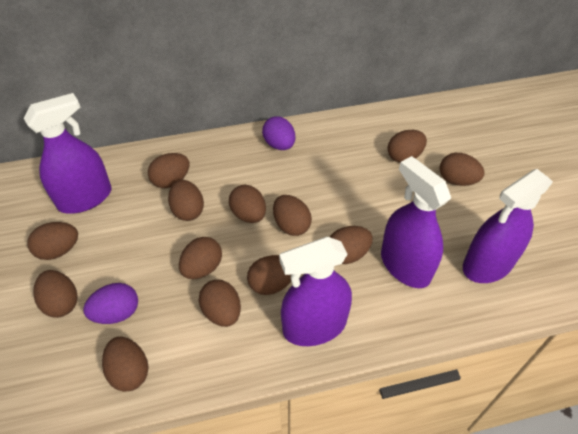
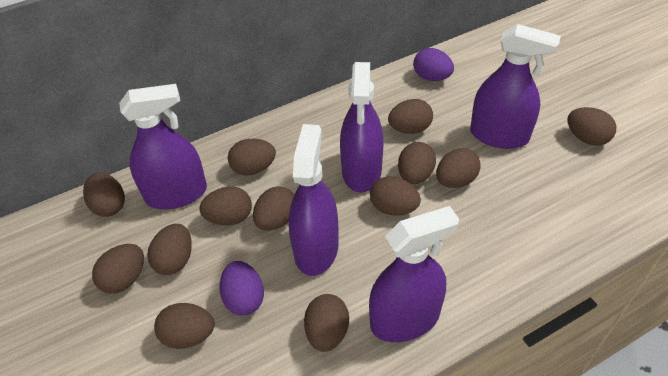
purple spray bottle: [24,93,112,214] [279,237,352,346] [381,156,451,288] [463,169,553,283] = 4 -> [119,84,207,209] [289,124,339,276] [340,62,384,193] [369,206,459,342] [470,24,561,149] = 5

